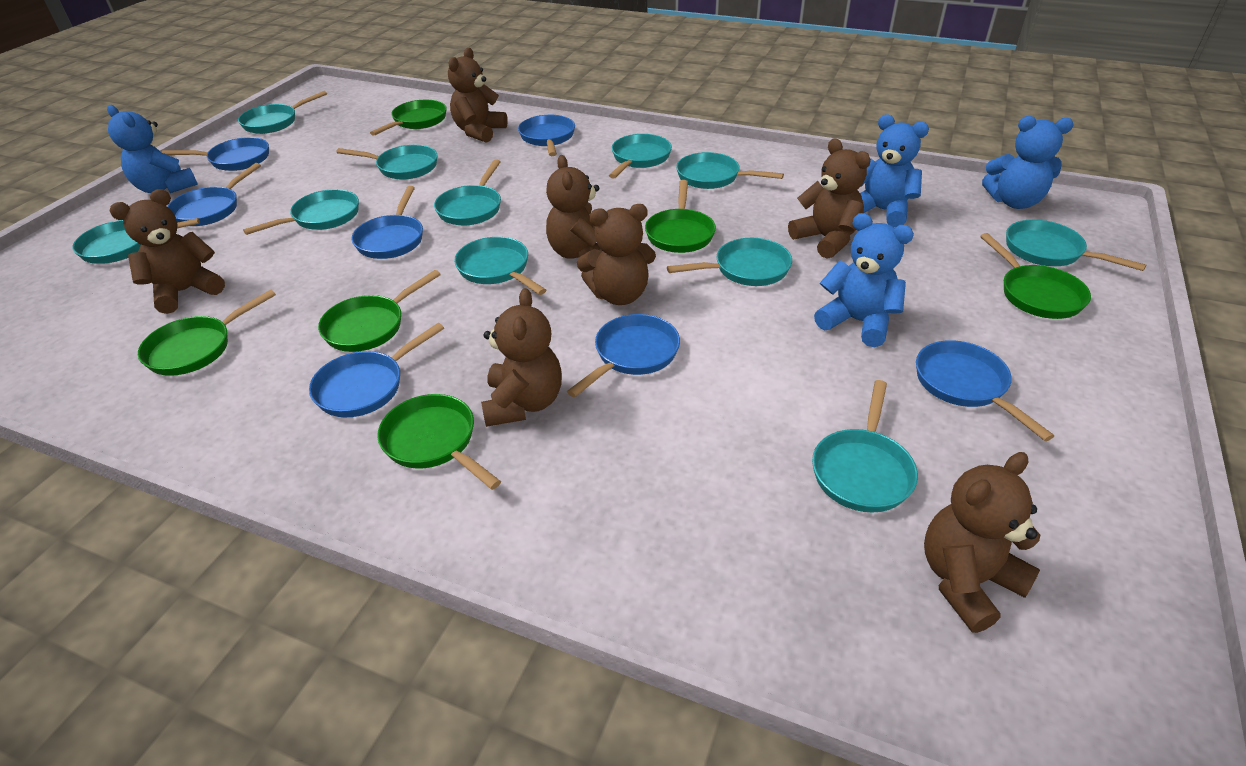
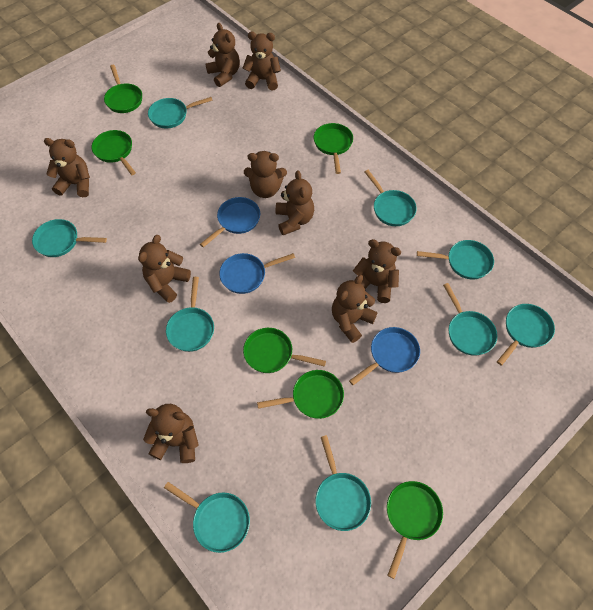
blue pan: [162,137,269,171] [167,163,261,226] [309,323,444,417] [351,186,423,259] [518,115,575,156] [567,314,680,397] [916,340,1054,441] = 7 -> [200,197,260,248] [219,253,295,294] [349,327,420,385] = 3
blue teddy bear: [107,105,198,193] [814,213,914,347] [860,114,929,228] [982,116,1074,209] = 4 -> none = 0
brown teddy bear: [109,189,225,314] [448,48,508,143] [481,288,562,427] [546,155,602,259] [577,204,656,305] [788,138,871,259] [924,452,1040,633] = 7 -> [44,138,90,197] [138,235,191,303] [143,404,199,463] [206,23,240,87] [243,32,281,91] [244,151,287,198] [276,171,314,235] [332,275,378,343] [353,239,401,303] = 9
turquoise pan: [72,218,200,264] [238,91,327,134] [243,189,359,235] [336,145,438,180] [434,159,501,225] [454,237,546,295] [609,134,672,179] [667,238,792,286] [676,152,784,189] [812,380,918,512] [1006,220,1146,271] = 11 -> [32,219,107,257] [148,97,213,129] [164,482,250,553] [166,277,214,352] [315,435,371,531] [365,170,417,226] [417,240,494,279] [443,283,497,356] [497,304,555,366] = 9

